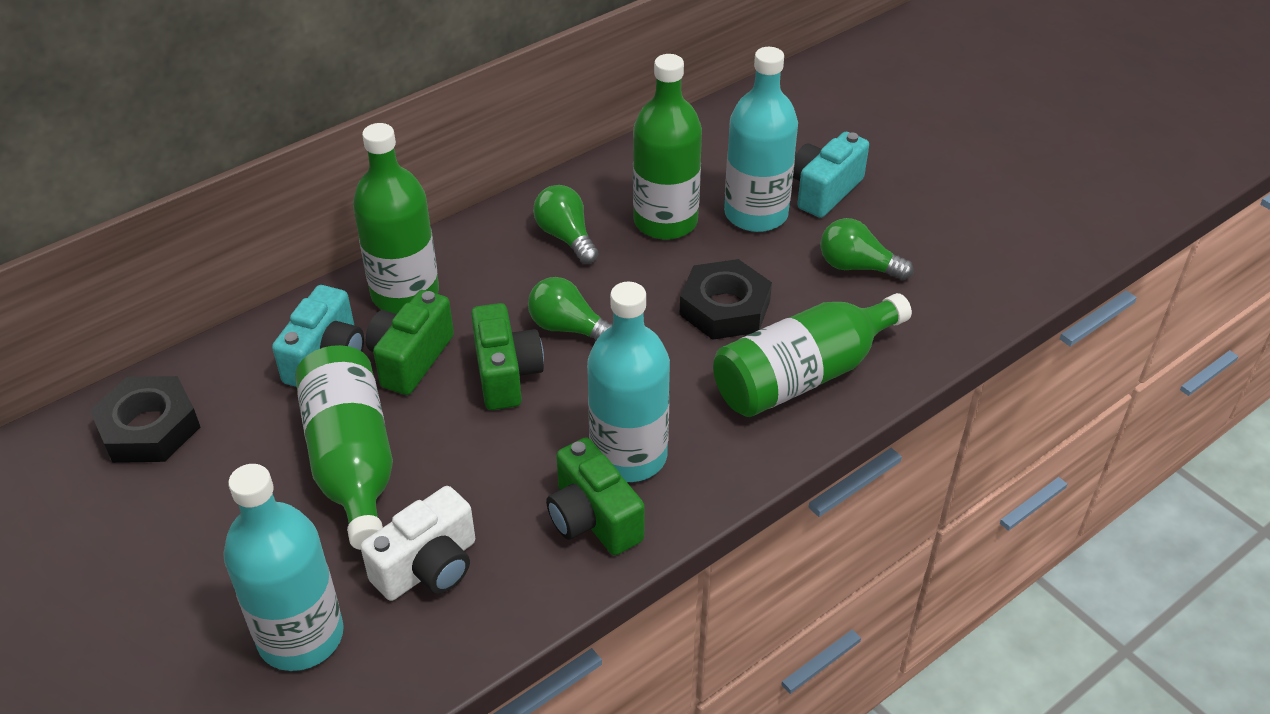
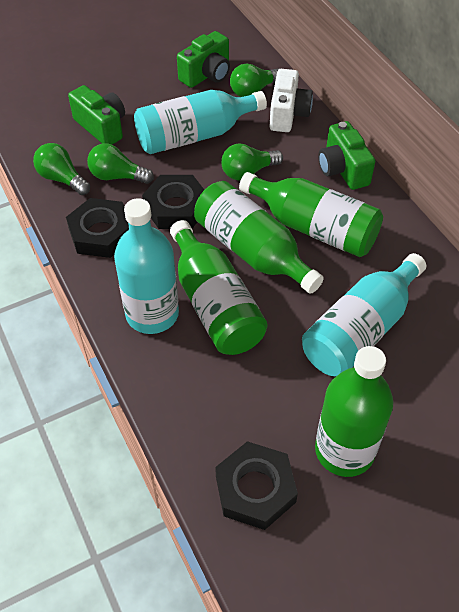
black nut: [90,376,200,463] [679,259,772,340] = 2 -> [66,198,129,258] [142,175,204,229] [215,441,298,530] = 3
green light bulb: [528,277,613,340] [533,185,599,264] [821,218,914,280] = 3 -> [33,143,90,195] [87,143,154,184] [221,143,283,181] [230,64,279,97] = 4
turquoise camera: [272,285,364,387] [793,132,869,218] = 2 -> none = 0

